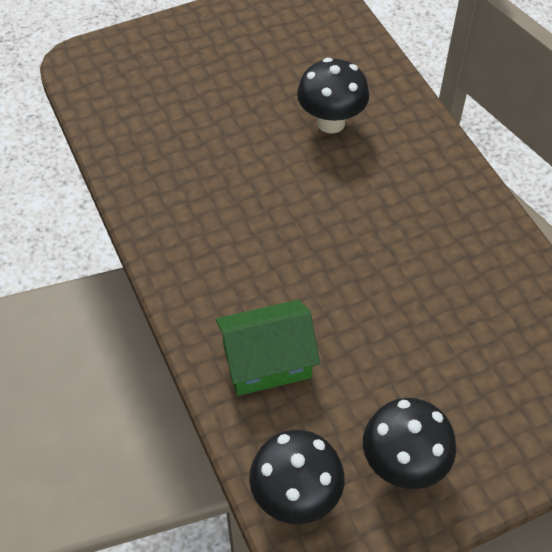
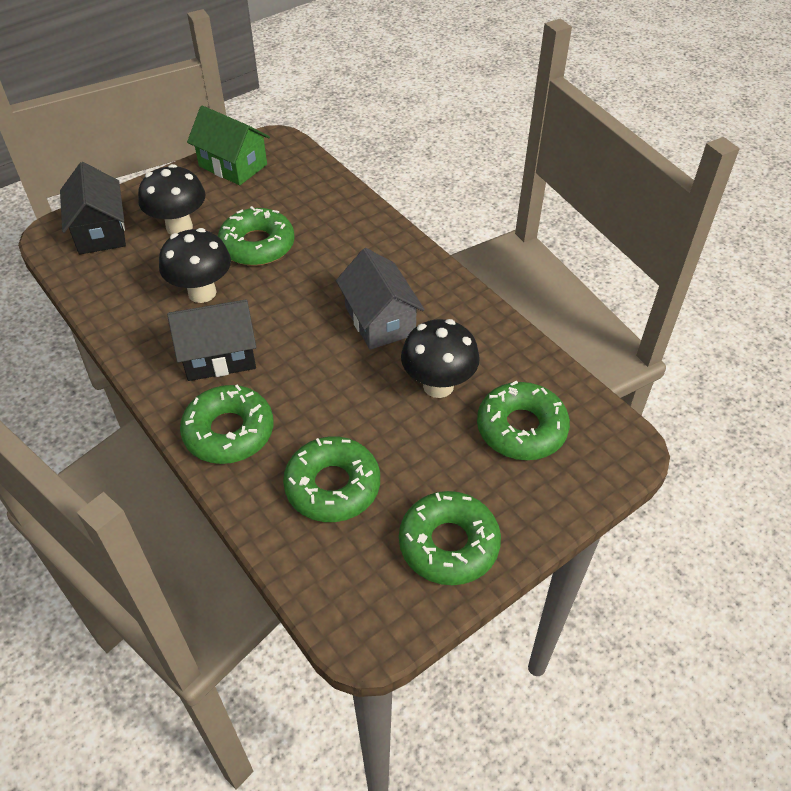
black house: none = 0 -> [60,162,126,255] [167,299,256,381] = 2
green donut: none = 0 -> [180,385,273,464] [218,206,295,266] [283,436,380,522] [399,491,501,585] [477,380,570,460] = 5
grey house: none = 0 -> [336,248,425,350] = 1

